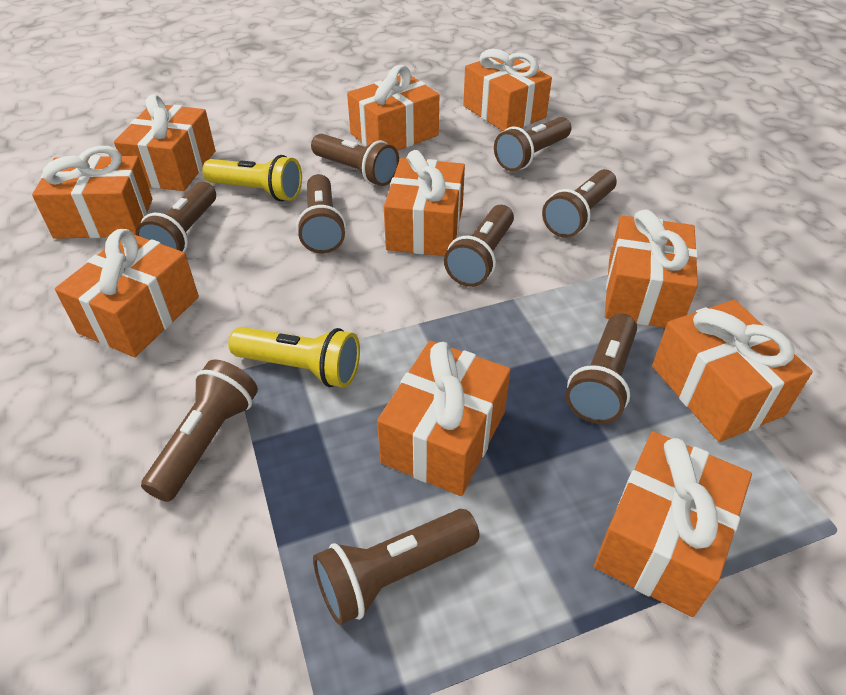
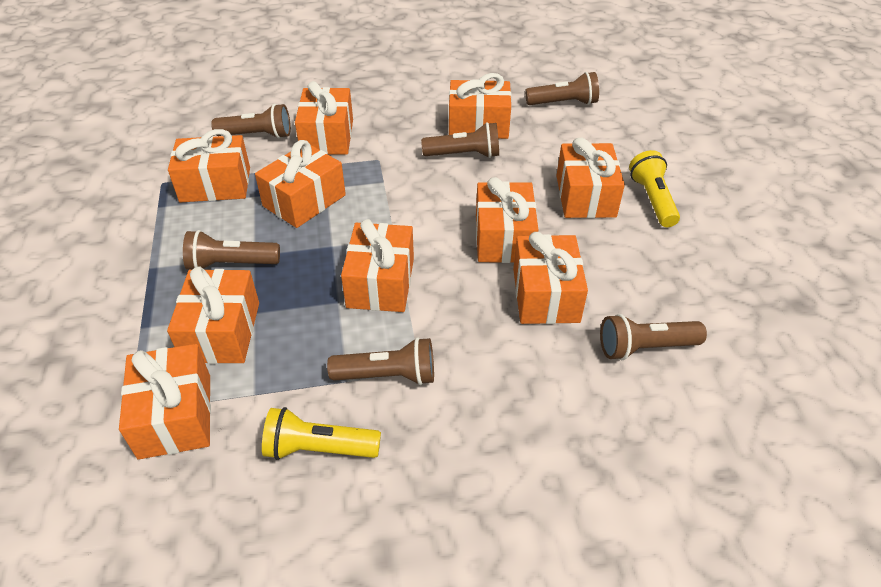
brown flashlight: [135,182,216,252] [141,359,258,502] [296,174,346,253] [311,134,399,186] [313,509,480,625] [444,205,514,287] [494,117,571,171] [542,169,617,238] [565,314,637,424] = 9 -> [183,230,280,270] [211,104,291,139] [327,337,434,385] [421,122,499,158] [525,72,599,105] [600,314,707,360] = 6

